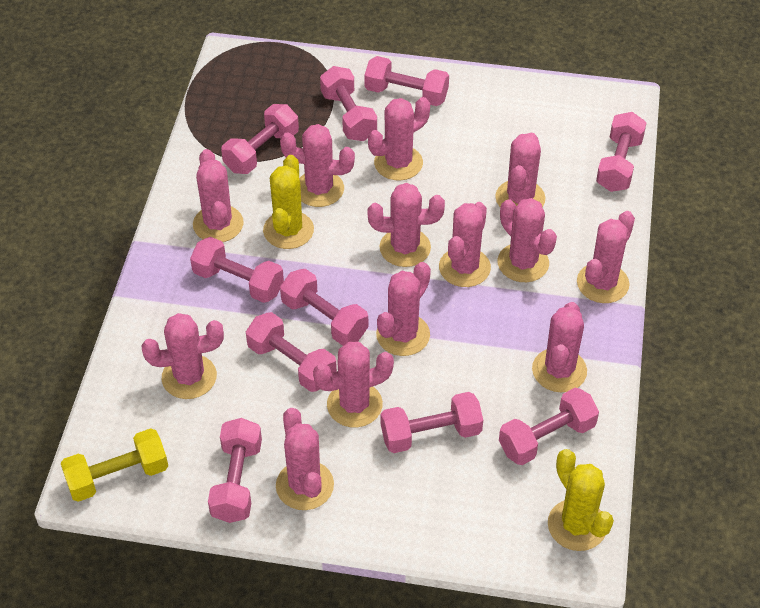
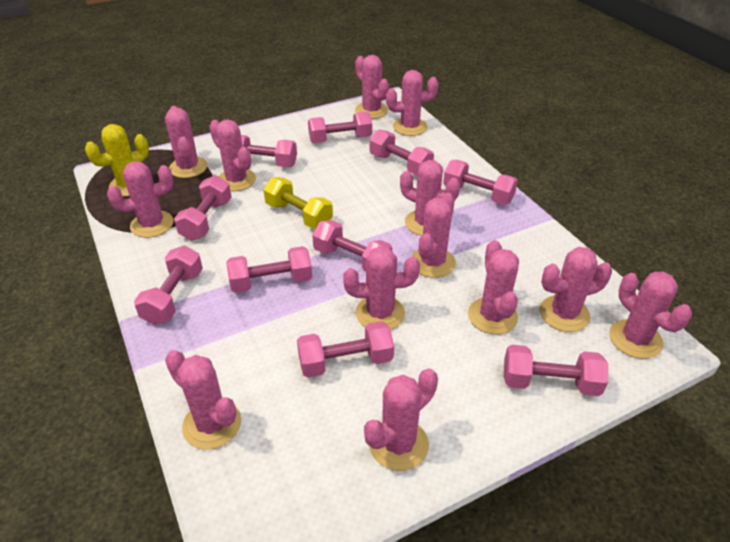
yellow cactus: [263,155,314,249] [548,449,614,551] = 2 -> [85,124,149,196] = 1

